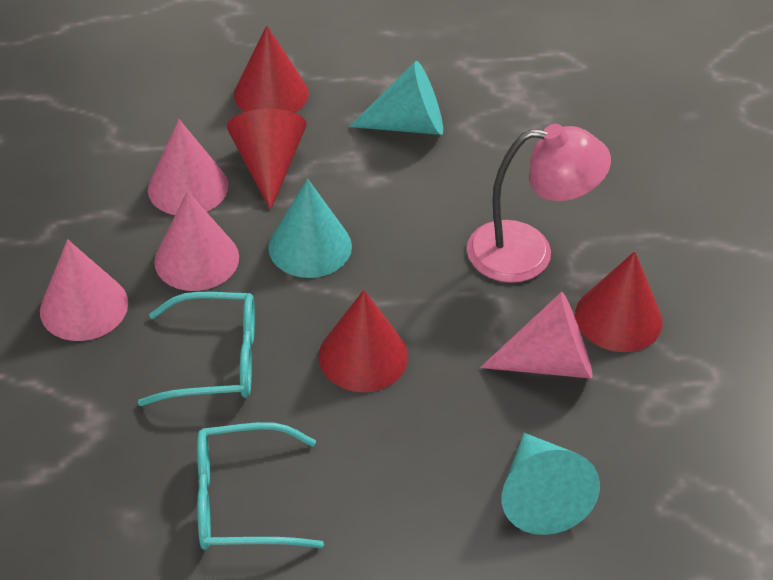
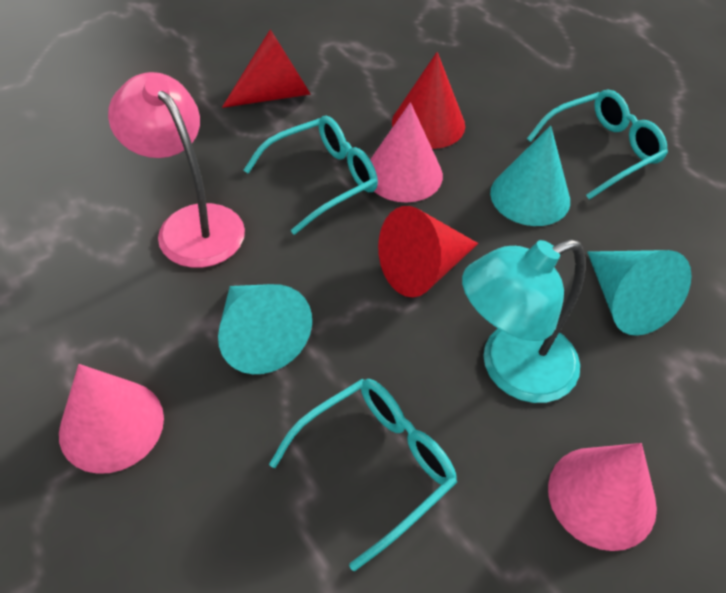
pink cone: [40,239,128,341] [148,119,228,215] [154,191,239,291] [480,292,593,379] = 4 -> [59,364,164,474] [370,102,443,202] [548,443,657,551] = 3
red cone: [227,109,306,210] [234,26,309,113] [319,290,408,392] [575,251,662,352] = 4 -> [222,29,311,108] [378,206,478,297] [392,52,465,149] = 3
turquoise glasses: [138,292,255,406] [197,422,324,550] = 2 -> [244,116,378,235] [269,379,457,572] [527,90,668,200] = 3
turquoise lamp: none = 0 -> [462,239,586,403] = 1

